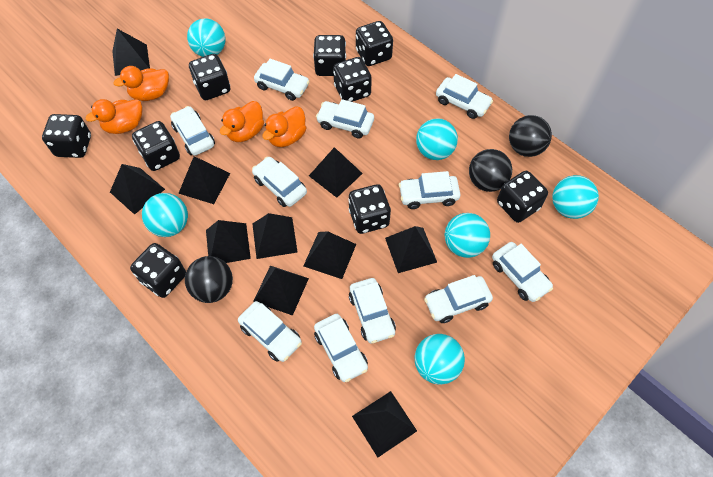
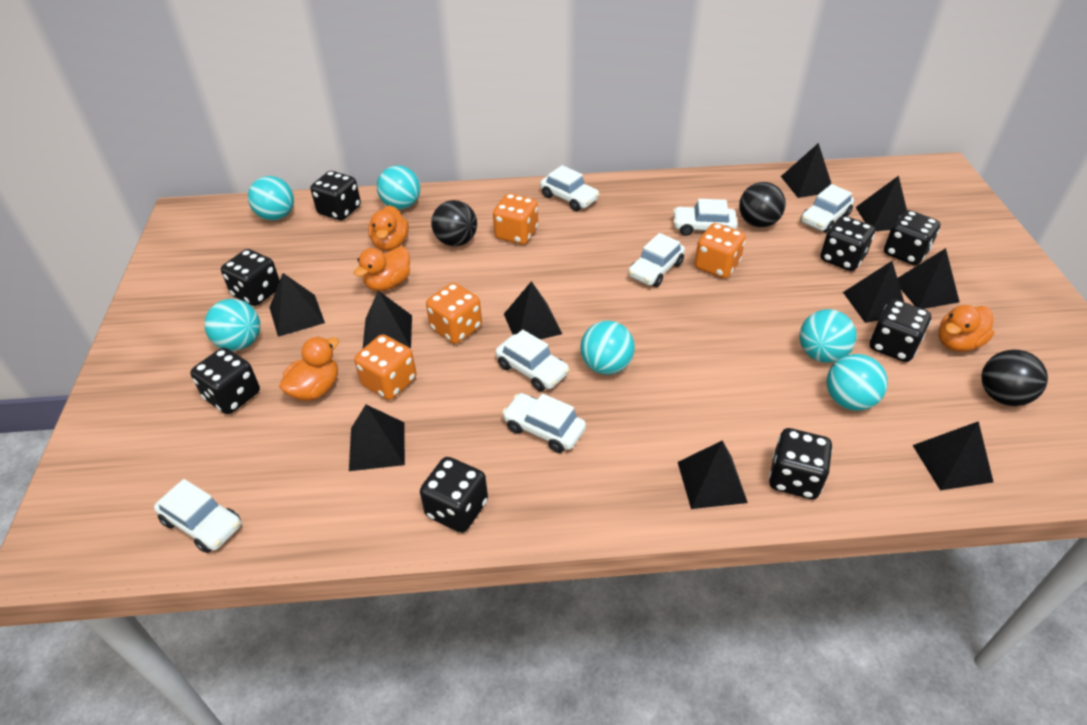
black dice: [42,114,91,158] [130,243,186,298] [132,121,180,171] [189,54,230,100] [313,35,346,76] [333,57,372,102] [348,184,391,234] [356,21,393,66] [497,171,548,223] = 9 -> [190,348,260,414] [221,249,280,306] [311,171,361,220] [420,457,488,533] [769,428,832,499] [820,216,875,271] [870,299,931,362] [884,210,940,265] = 8
orange dice: none = 0 -> [354,334,416,400] [426,283,482,344] [493,193,538,245] [694,223,746,278] = 4
white car: [170,106,215,156] [238,301,302,362] [252,157,307,207] [254,59,310,101] [314,314,368,382] [316,99,374,138] [349,278,396,343] [399,171,461,209] [424,275,493,323] [436,74,493,119] [492,242,553,302] = 11 -> [154,479,241,553] [495,330,570,391] [502,393,586,453] [540,165,600,211] [628,233,685,287] [673,199,738,236] [800,184,854,233] = 7

